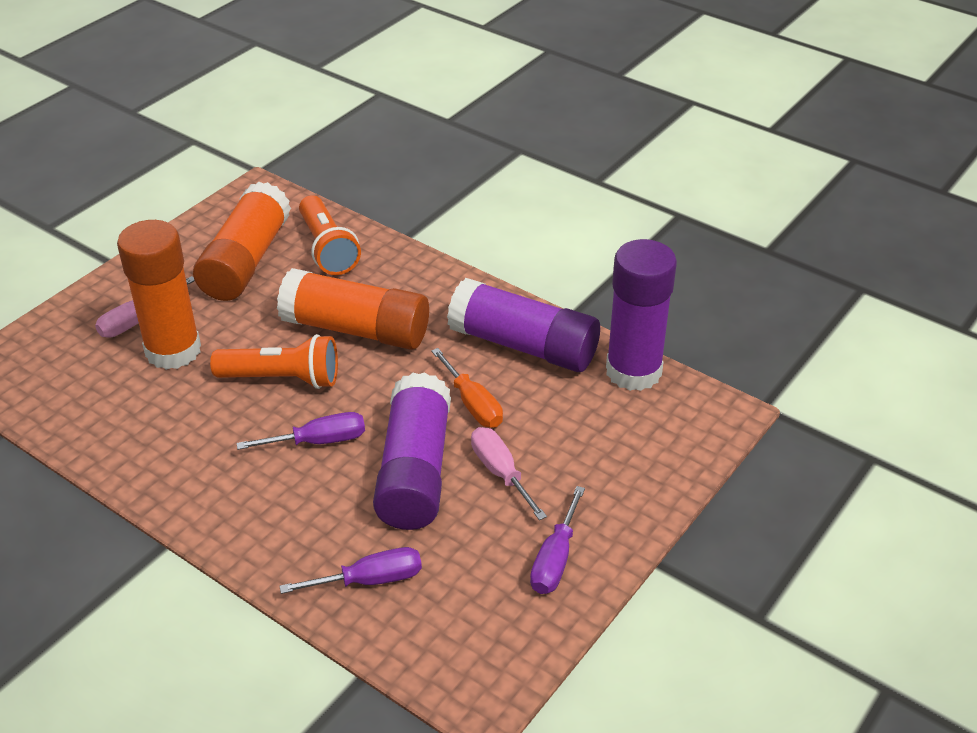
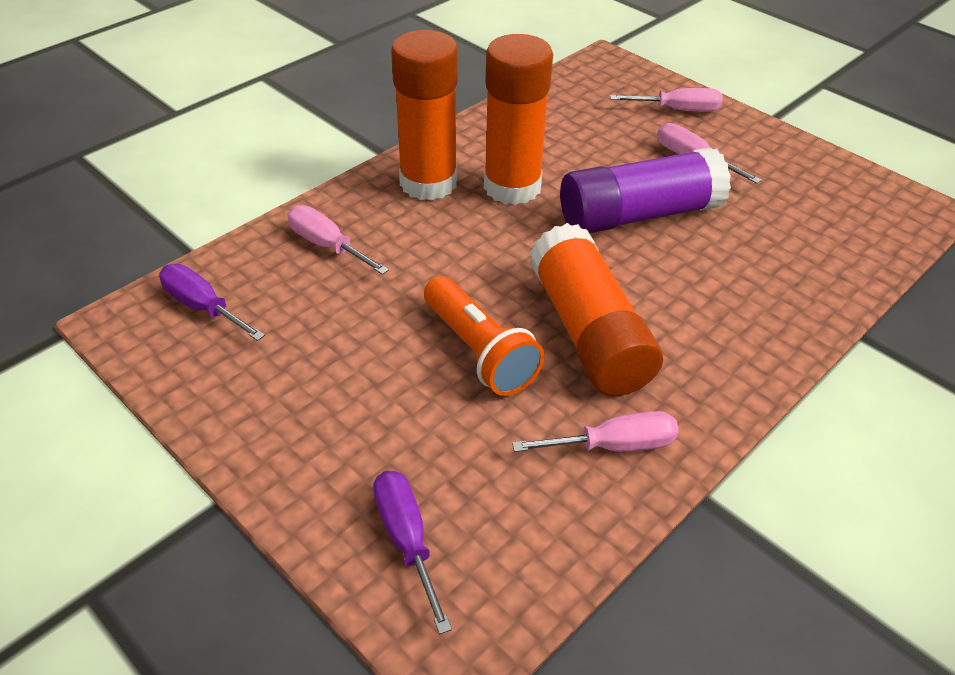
orange flashlight: [210,334,338,389] [299,195,361,275] = 2 -> [424,276,544,396] = 1
orange screwdriver: [431,348,503,428] = 1 -> none = 0
pink screwdriver: [95,276,195,338] [471,427,547,520] = 2 -> [287,205,389,275] [512,411,679,452] [610,88,723,112] [657,123,762,184] = 4
purple glue stick: [373,372,451,530] [447,278,600,372] [606,239,677,391] = 3 -> [560,147,731,234] = 1
purple screwdriver: [236,412,365,450] [279,547,422,594] [530,486,585,594] = 3 -> [159,264,265,341] [373,471,452,634] = 2

